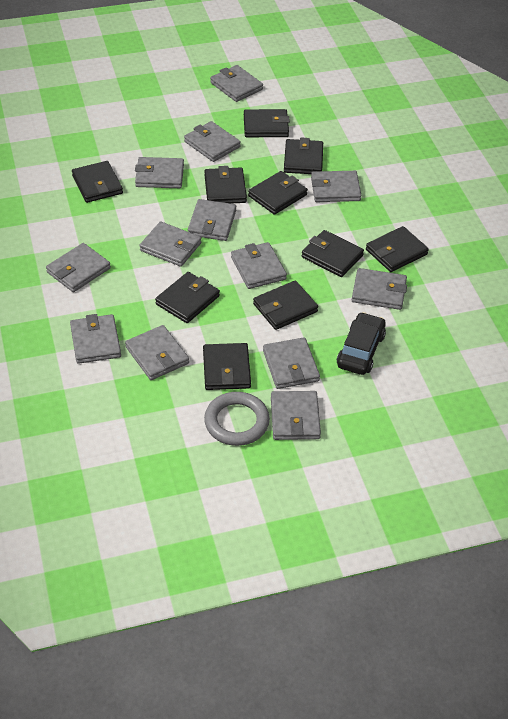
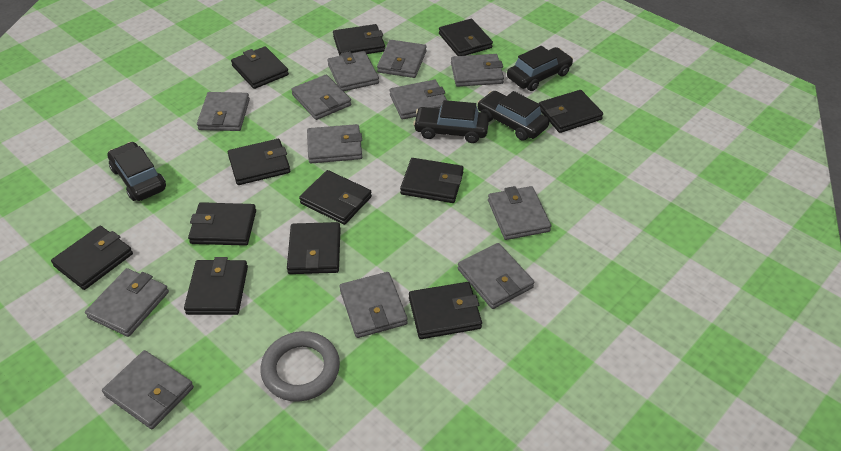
black car: [337,312,386,375] = 1 -> [107,142,166,201] [413,100,489,143] [477,91,549,141] [507,46,573,91] = 4
black wallet: [72,161,123,203] [155,272,220,323] [203,343,251,390] [204,166,247,204] [244,109,290,137] [248,171,308,215] [253,281,318,330] [284,138,323,174] [302,230,364,277] [366,226,429,272] = 10 -> [51,226,133,290] [184,257,248,315] [188,202,256,246] [228,139,290,185] [231,46,289,89] [287,222,341,274] [299,170,372,225] [333,24,385,56] [400,158,464,203] [409,282,482,339] [439,19,493,56] [539,90,603,133] = 12
grey wallet: [46,243,111,292] [70,314,121,364] [125,325,189,380] [135,157,184,188] [139,221,201,267] [184,121,241,162] [188,199,236,241] [210,65,263,102] [231,242,287,289] [263,337,320,389] [271,391,321,440] [311,171,361,202] [352,268,407,310] = 13 -> [85,268,169,337] [102,350,194,429] [197,92,250,131] [291,75,351,120] [307,124,362,163] [328,51,379,91] [339,272,408,338] [377,40,427,78] [390,80,447,120] [451,54,504,87] [458,243,534,309] [488,186,551,240] = 12

